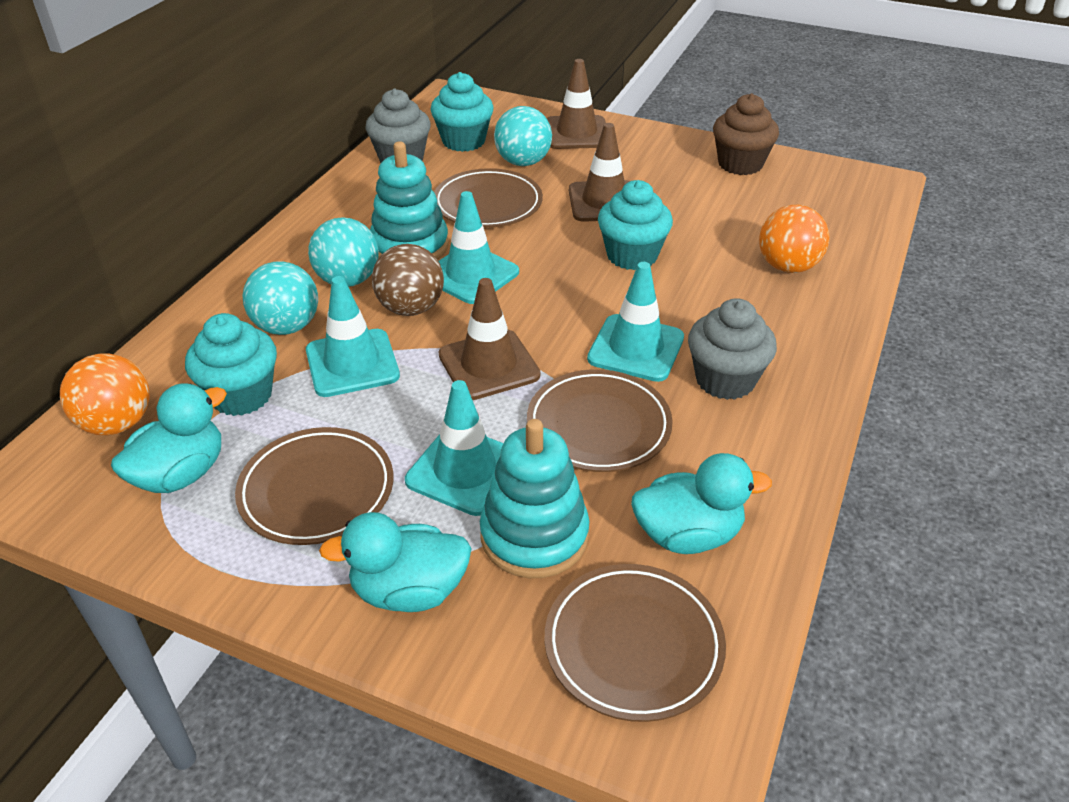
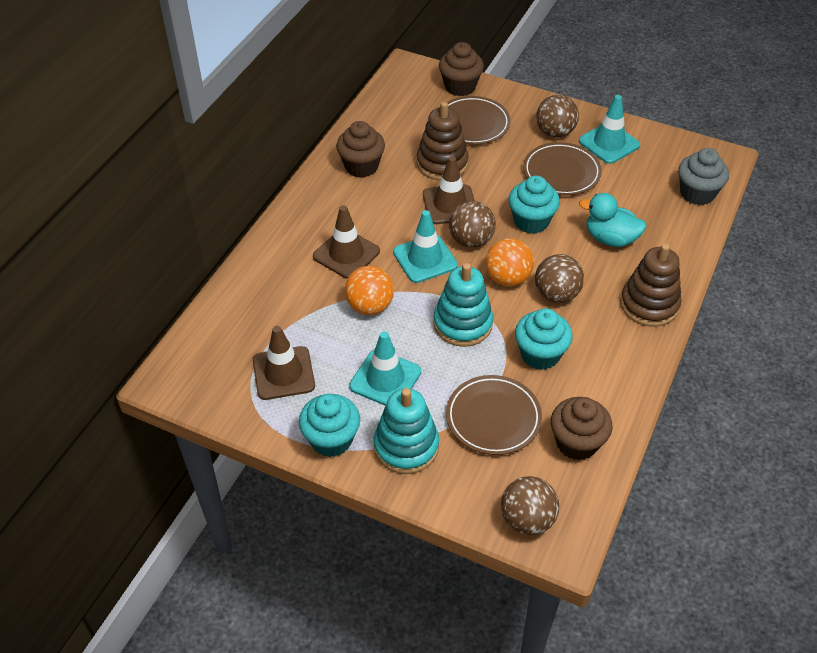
brown ball: [372,244,444,316] = 1 -> [449,201,496,248] [501,476,559,535] [535,254,584,303] [536,95,579,138] = 4
brown cupcake: [713,93,779,175] = 1 -> [336,121,385,178] [439,42,484,96] [551,397,612,460] = 3
brown plate: [235,427,393,545] [434,168,543,228] [527,369,673,472] [545,564,726,722] = 4 -> [446,375,542,455] [447,96,511,145] [523,142,602,196] = 3
brown stacking toy: none = 0 -> [417,102,469,180] [620,243,681,327] = 2
grey cupcake: [366,89,431,163] [688,298,777,400] = 2 -> [678,148,729,205] = 1
turquoise ball: [243,261,318,335] [308,217,379,287] [494,106,552,166] = 3 -> none = 0
turquoise duck: [111,383,227,493] [319,512,472,612] [631,453,772,554] = 3 -> [579,193,646,247] = 1
turquoise traffic cone: [306,276,400,397] [405,380,503,516] [438,191,519,304] [587,262,684,382] = 4 -> [349,332,421,406] [393,210,458,283] [579,95,640,164] = 3

